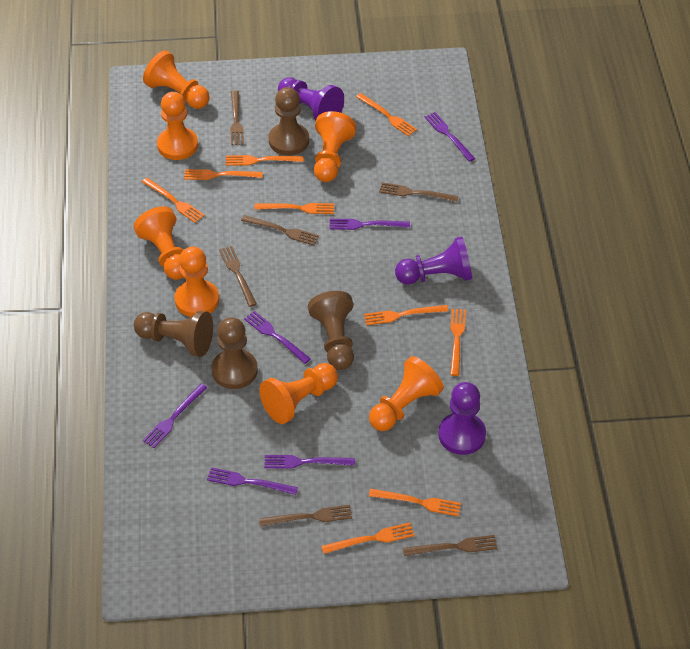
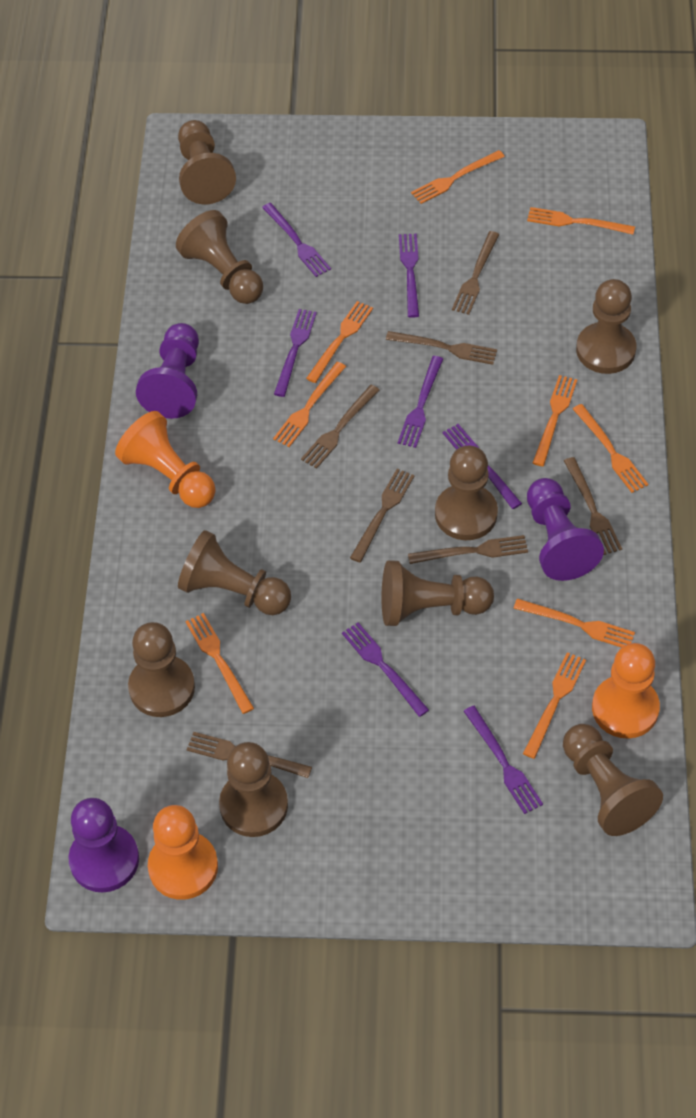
brown fork: [219,246,257,307] [230,90,244,145] [241,215,319,246] [259,505,352,527] [379,182,459,202] [403,535,497,556] = 6 -> [187,732,312,778] [301,385,379,469] [350,469,415,562] [386,331,497,365] [408,535,528,564] [452,231,499,315] [564,457,622,555] = 7
brown pawn: [134,311,213,357] [211,317,258,389] [268,87,309,155] [308,291,354,370] = 4 -> [128,622,195,717] [176,210,263,304] [178,120,236,204] [178,530,291,615] [219,742,288,837] [382,560,494,626] [435,445,498,540] [563,724,663,836] [576,279,636,374] = 9
orange pawn: [134,206,184,280] [143,50,210,109] [157,92,198,160] [174,246,219,317] [259,363,338,424] [314,111,356,182] [369,356,444,431] = 7 -> [115,411,216,508] [148,805,218,900] [592,643,660,739] = 3
purple fork: [142,384,207,448] [207,467,298,495] [244,311,311,364] [264,455,355,469] [329,219,410,230] [424,112,475,162] = 6 -> [262,203,331,277] [274,309,317,397] [342,622,429,717] [398,356,443,448] [399,234,419,318] [442,424,522,509] [464,706,543,814] = 7

